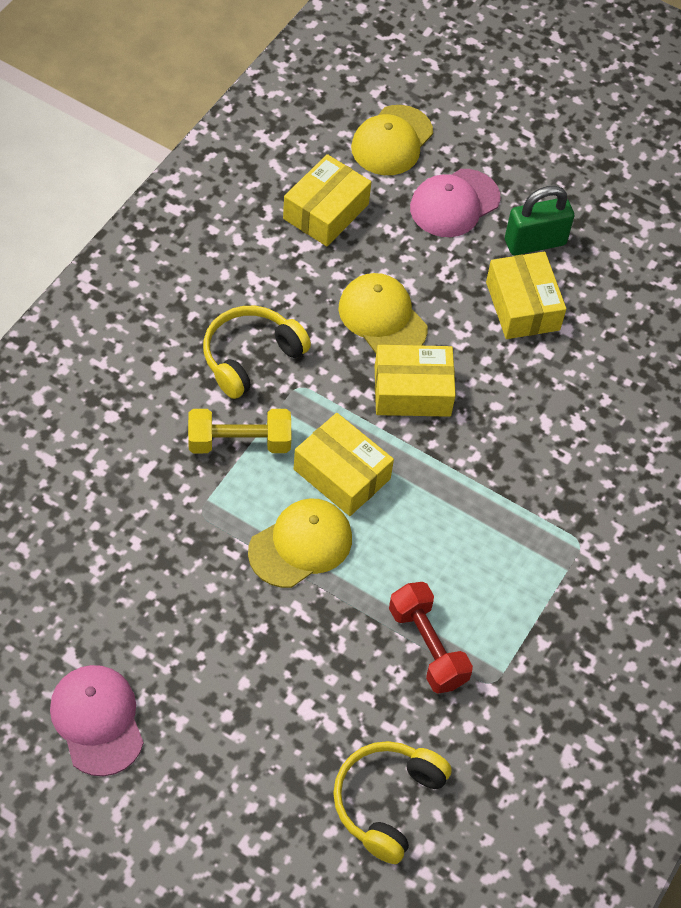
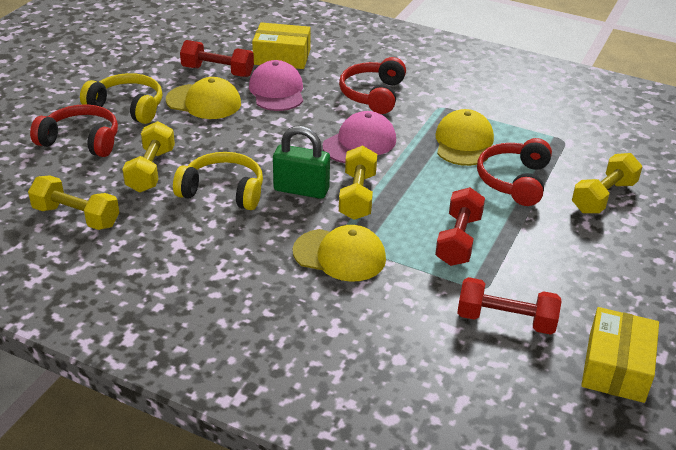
red dumbbell: [389,582,473,694] = 1 -> [180,40,254,77] [435,187,485,266] [457,277,561,335] = 3
red headphones: none = 0 -> [30,104,118,157] [339,57,406,114] [477,138,552,206] = 3
yellow box: [283,154,371,246] [294,413,394,516] [375,345,456,417] [486,252,566,339] = 4 -> [252,22,311,69] [581,307,659,403] = 2
yellow dumbbell: [188,409,291,453] = 1 -> [28,175,119,230] [122,121,175,193] [339,145,377,220] [572,153,642,214] = 4

